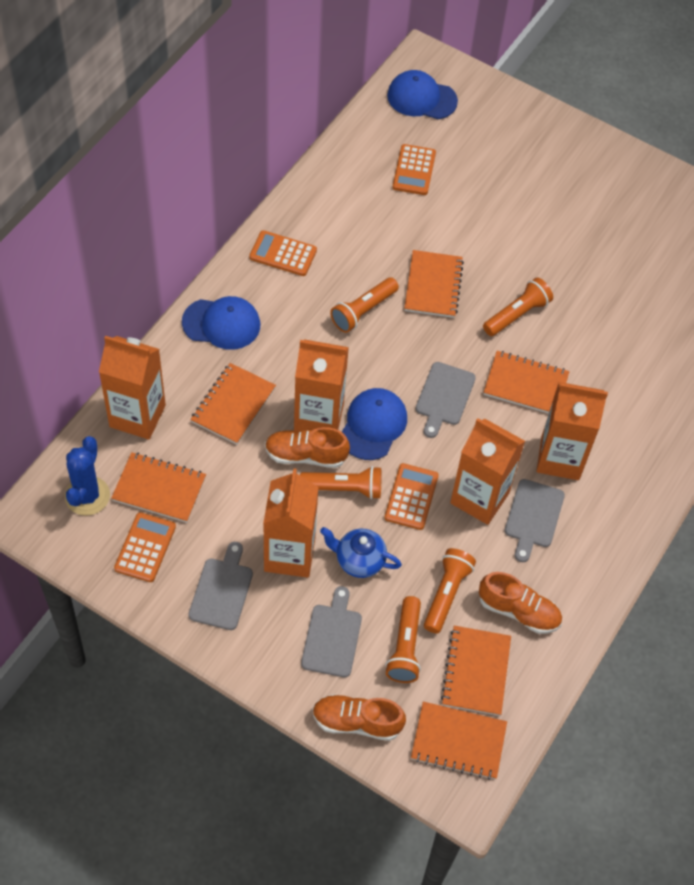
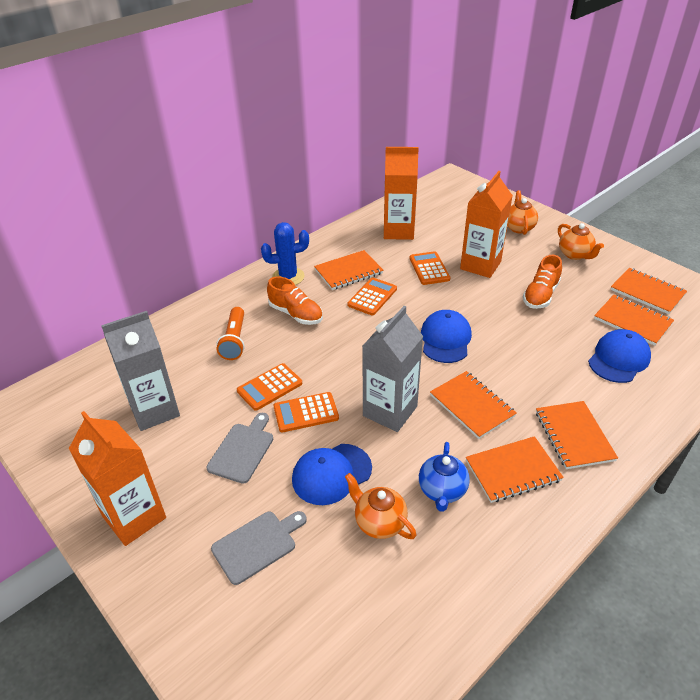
grey carton: none = 0 -> [101,311,180,431] [362,306,423,432] = 2
grey cutting board: [189,542,253,630] [301,586,362,677] [416,362,476,438] [505,479,565,562] = 4 -> [206,413,273,484] [211,511,307,585] = 2
orange carton: [99,336,166,440] [263,468,318,578] [294,339,349,431] [450,418,525,525] [537,382,608,480] = 5 -> [69,411,166,546] [384,147,419,240] [460,171,513,278] = 3
orange flashlight: [300,466,381,499] [330,277,399,333] [385,596,421,683] [424,548,476,634] [483,277,553,336] = 5 -> [216,307,244,360] = 1
orange shoe: [265,427,350,468] [312,694,406,741] [479,572,562,634] = 3 -> [267,276,323,325] [523,255,562,309] = 2
orange teapot: none = 0 -> [345,473,416,539] [507,190,538,235] [558,223,604,260] = 3

